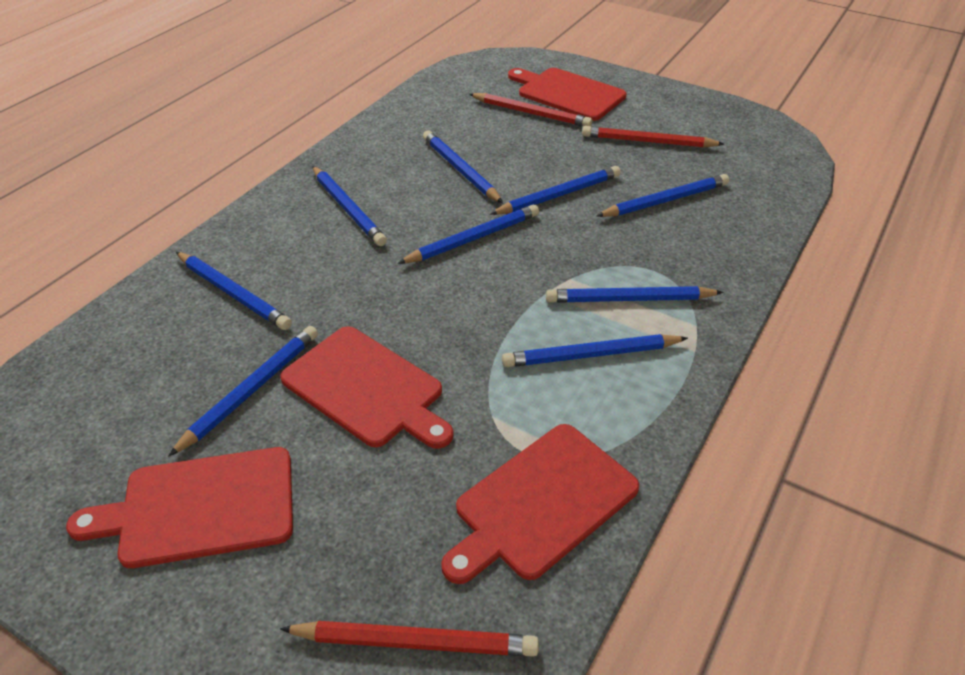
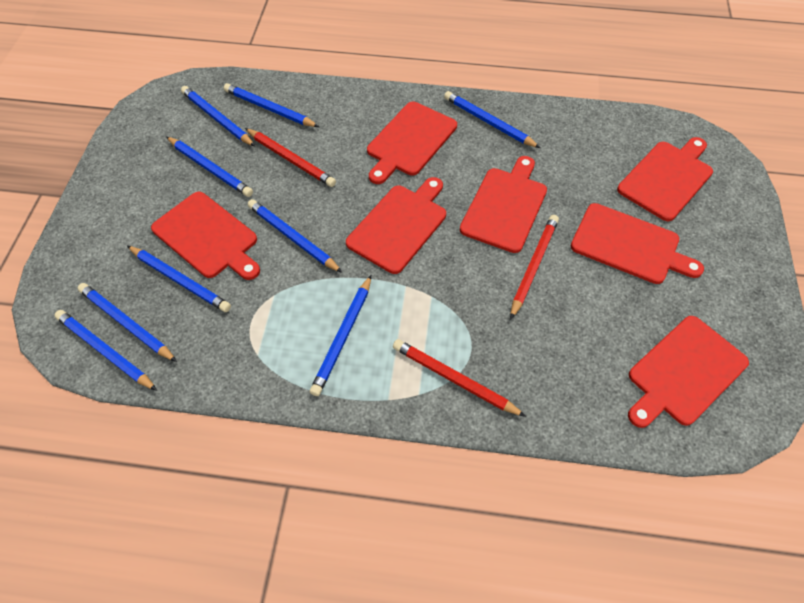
red cutting board: [66,447,293,568] [280,326,454,449] [441,424,639,584] [508,68,627,121] = 4 -> [151,192,260,280] [346,177,446,274] [367,102,457,184] [460,156,547,253] [571,203,704,284] [617,137,713,221] [628,316,749,428] = 7

